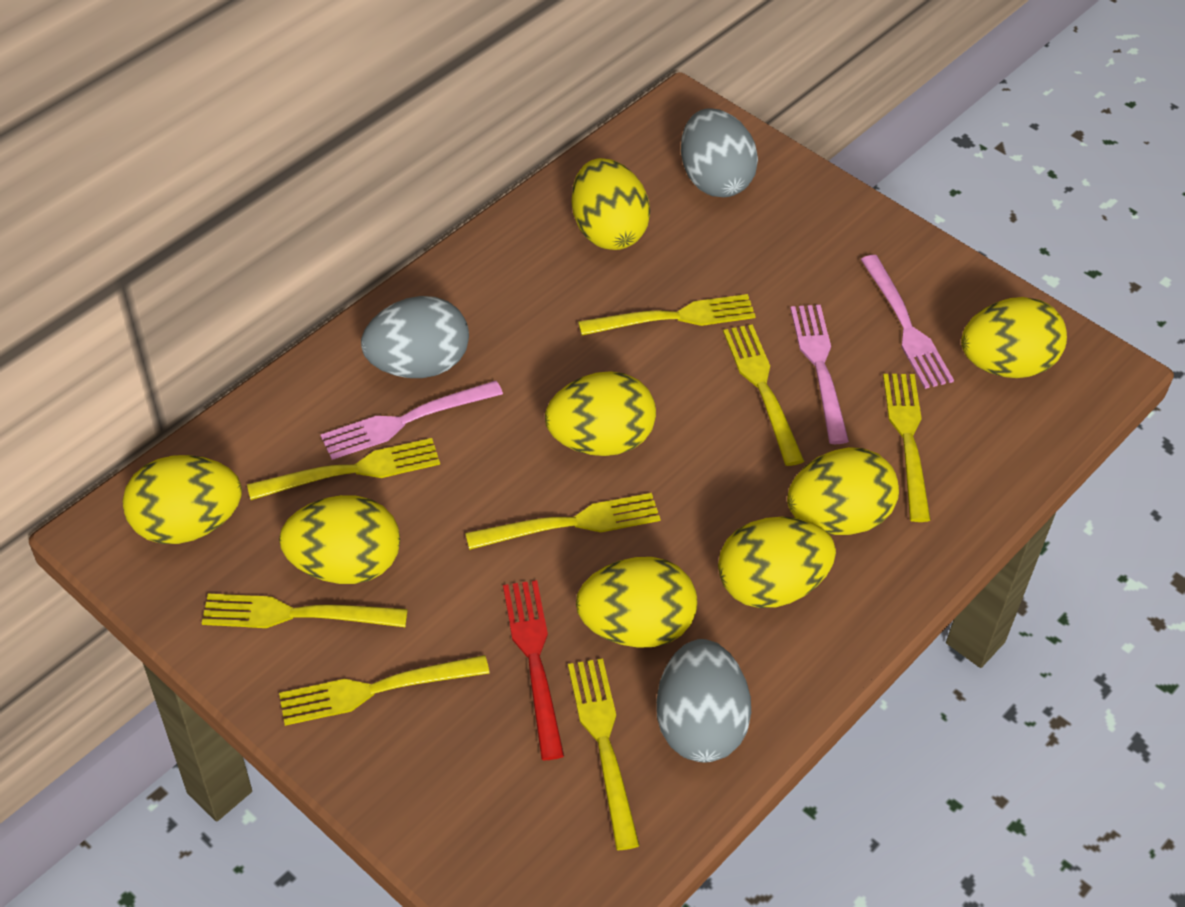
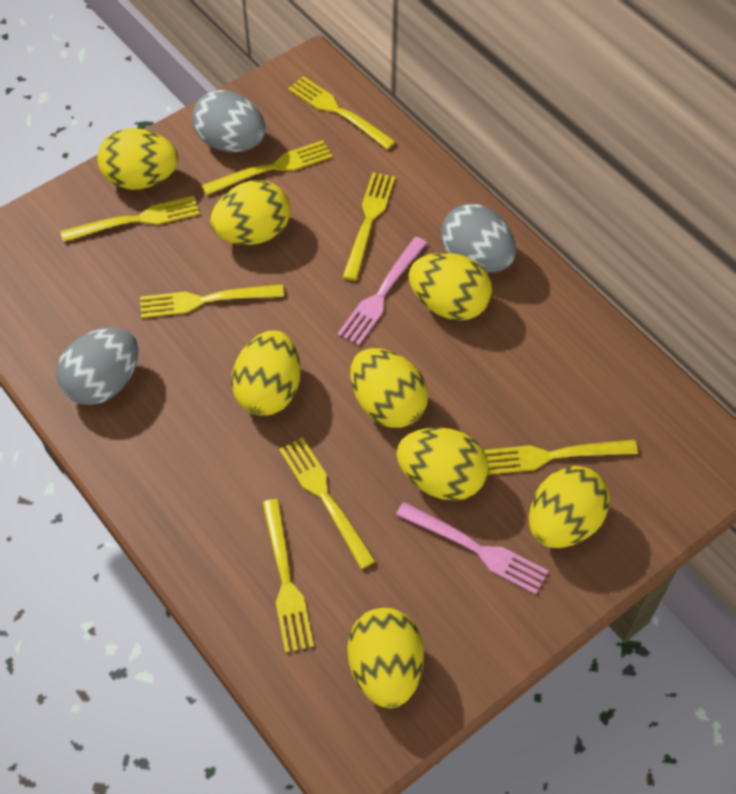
pink fork: [320,380,503,460] [790,305,849,444] [860,255,954,389] = 3 -> [337,237,427,345] [396,502,548,594] = 2
red fork: [503,580,564,760] = 1 -> none = 0

